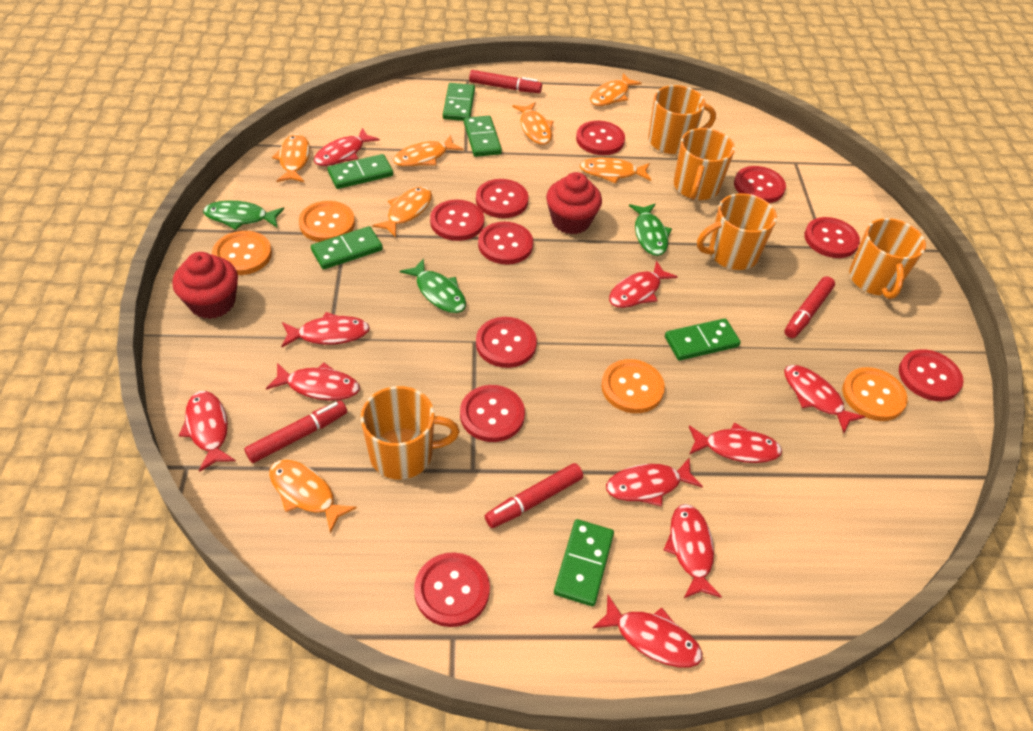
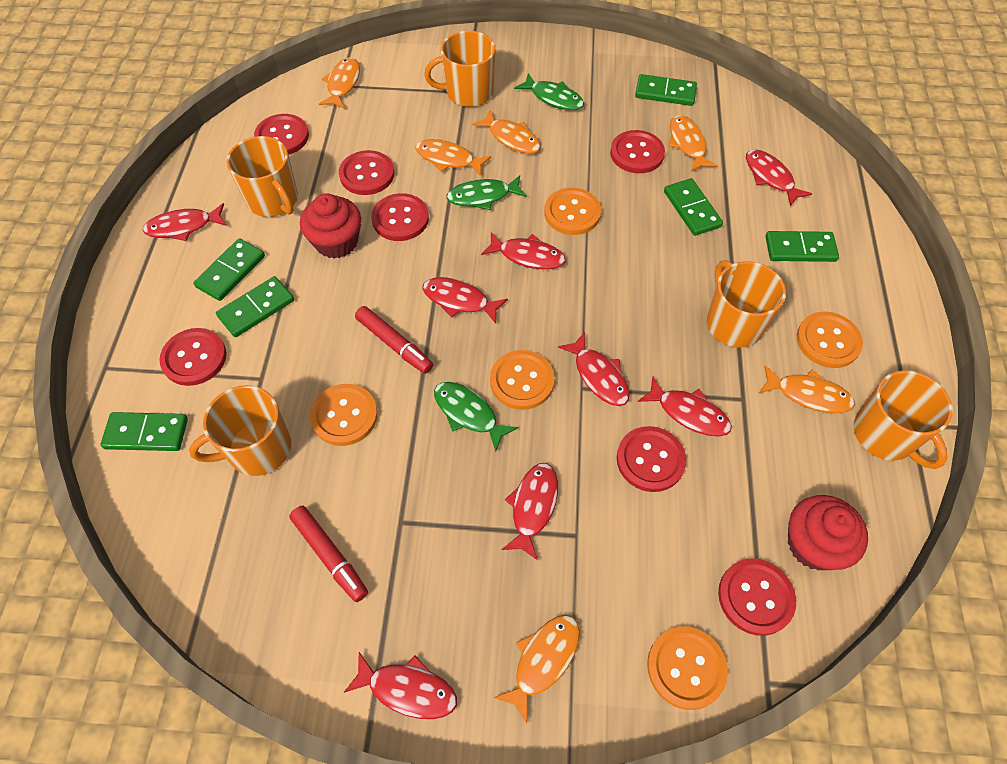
orange button: [212,231,272,275] [299,201,355,242] [601,359,665,413] [842,367,908,421] = 4 -> [310,384,378,446] [490,350,555,410] [544,188,601,235] [647,626,728,710] [797,311,863,368] = 5
orange fish: [269,460,357,533] [272,134,310,182] [372,187,432,237] [393,135,464,167] [512,102,553,145] [580,158,651,184] [590,73,642,106] = 7 -> [319,57,360,109] [415,139,491,176] [472,110,541,154] [494,615,580,724] [669,115,718,172] [759,365,855,413] = 6
red button: [414,552,490,627] [430,199,484,241] [460,385,525,442] [476,179,528,218] [476,317,537,368] [478,222,533,264] [576,121,625,155] [734,166,786,203] [804,217,860,258] [899,349,964,401] = 10 -> [159,328,227,386] [254,114,309,155] [339,150,394,195] [371,193,429,241] [610,130,665,173] [617,426,686,492] [718,559,796,636] = 7
red fish: [179,391,236,472] [266,362,360,401] [281,312,370,347] [314,128,380,166] [593,595,702,668] [606,457,703,507] [609,261,678,308] [664,504,722,598] [689,422,782,463] [784,365,865,433] = 10 -> [143,203,227,241] [343,652,457,719] [422,277,508,324] [481,232,566,270] [502,463,558,560] [558,332,630,406] [638,377,732,437] [746,149,812,206] = 8
red marker: [244,401,347,463] [469,70,542,93] [485,463,583,528] [785,276,835,338] = 4 -> [289,506,368,602] [355,306,433,374] = 2

